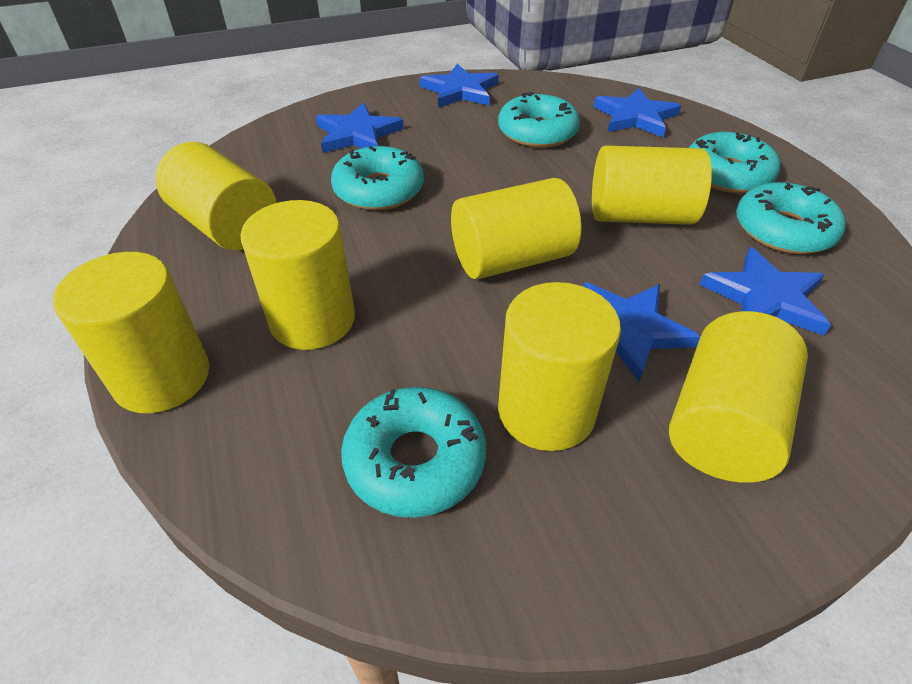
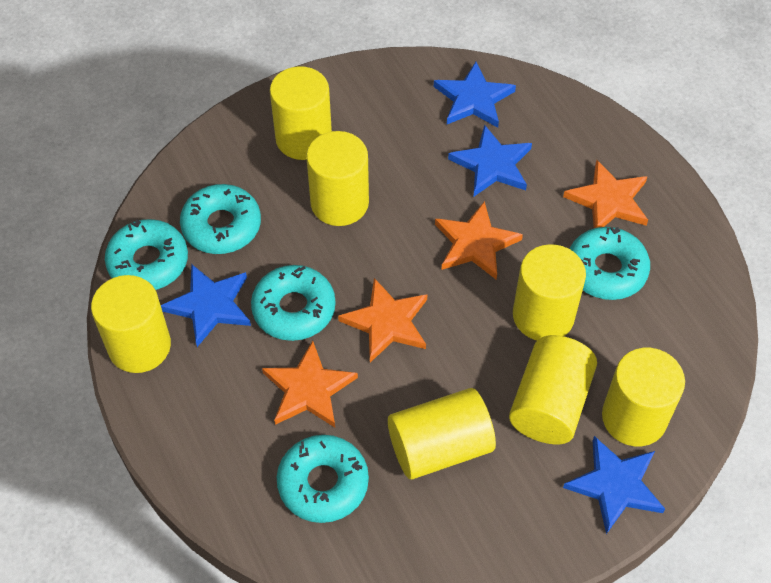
blue star: [316,103,404,153] [420,64,499,108] [583,282,701,382] [593,87,681,137] [699,247,831,336] = 5 -> [161,264,251,347] [434,62,516,128] [448,124,532,196] [563,436,665,534] = 4
orange star: none = 0 -> [262,341,358,427] [338,278,427,363] [435,201,523,280] [563,160,648,228] = 4

